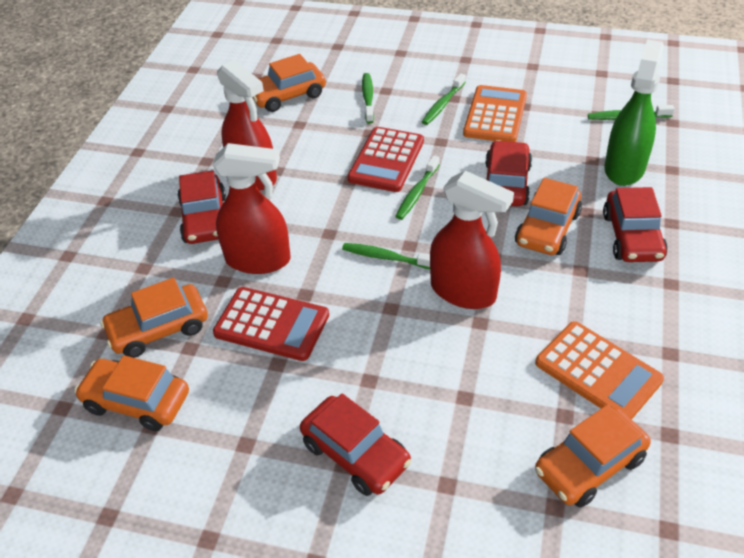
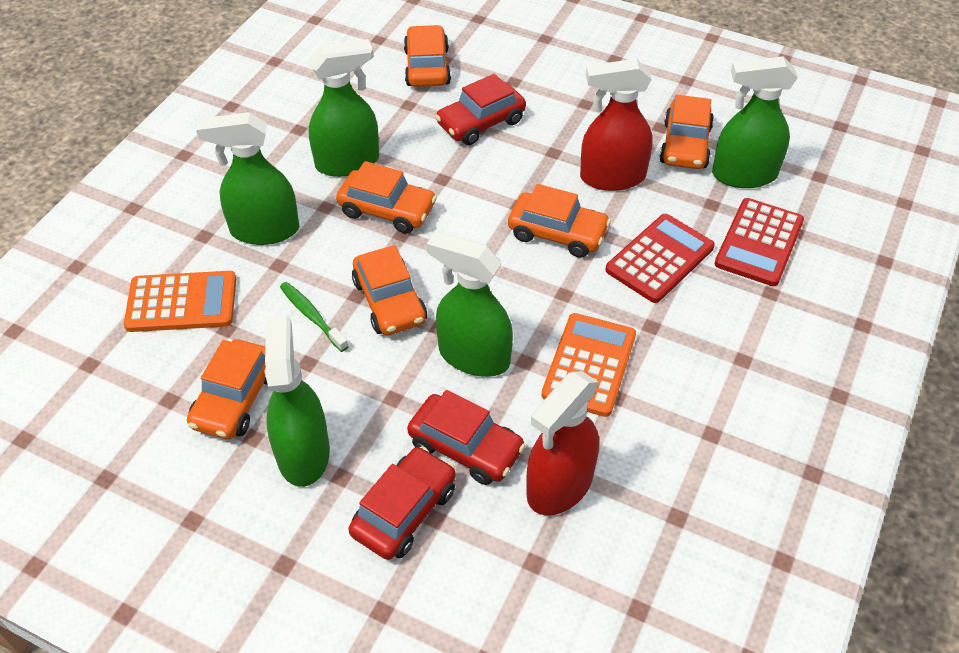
green spray bottle: [604,39,664,186] = 1 -> [196,112,299,245] [264,314,330,487] [309,39,379,177] [427,232,513,377] [712,56,798,188] = 5
green toothbrush: [342,243,430,269] [362,73,374,124] [395,155,440,220] [422,73,466,125] [588,105,675,120] = 5 -> [280,282,349,352] = 1
orange car: [74,355,189,431] [100,277,208,358] [252,54,326,112] [515,178,582,255] [535,404,651,508] = 5 -> [187,339,268,439] [336,161,437,234] [352,245,427,335] [404,25,451,87] [508,184,611,258] [659,95,714,169] = 6
red car: [178,170,226,244] [300,394,411,496] [485,140,532,206] [603,187,668,262] = 4 -> [348,446,456,560] [407,390,526,485] [435,74,526,145] = 3
red spray bottle: [213,143,290,274] [217,59,277,190] [430,171,514,309] = 3 -> [526,371,599,516] [580,59,652,191] = 2

